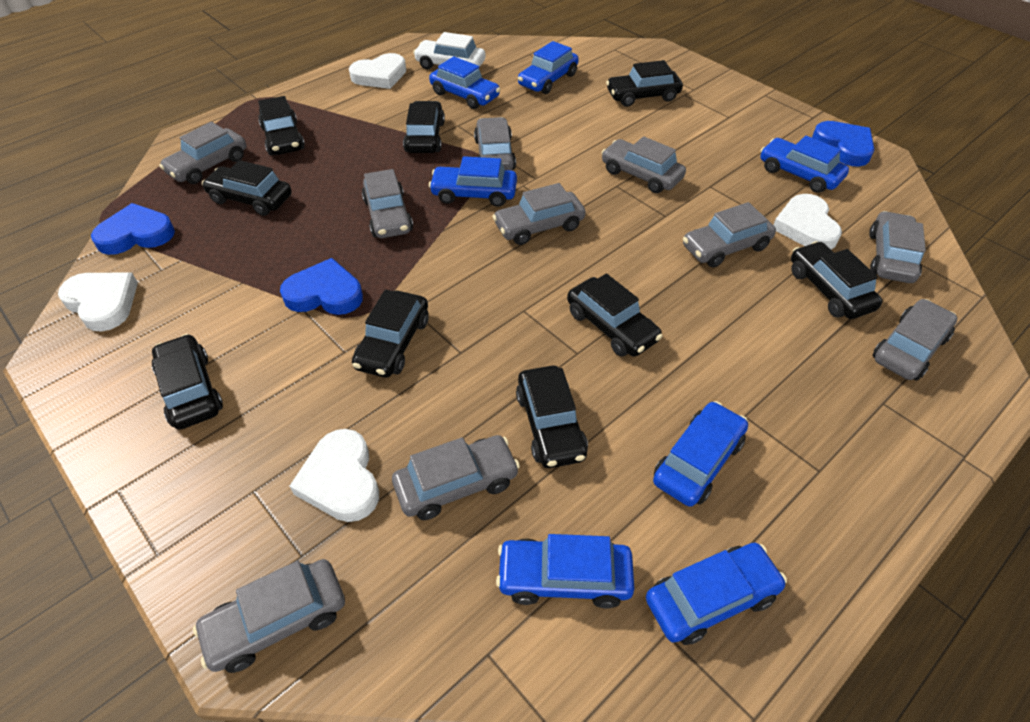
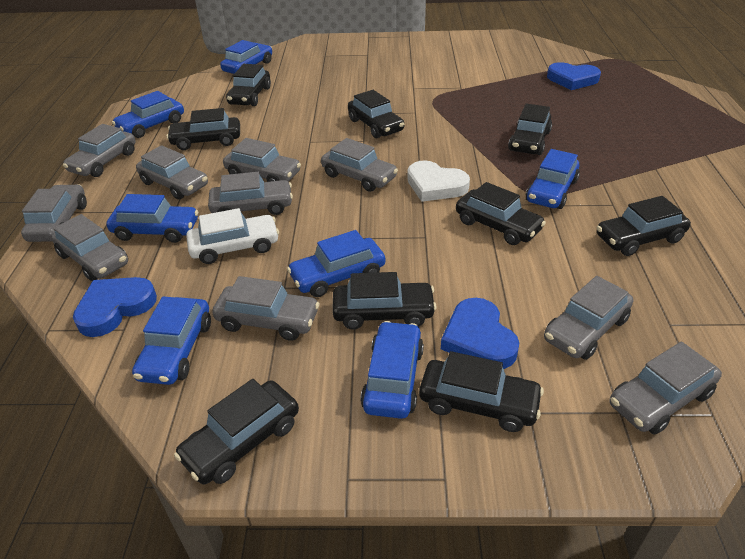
white heart: [58,273,138,332] [290,429,379,522] [349,53,406,89] [773,194,842,250] = 4 -> [407,160,470,202] = 1

